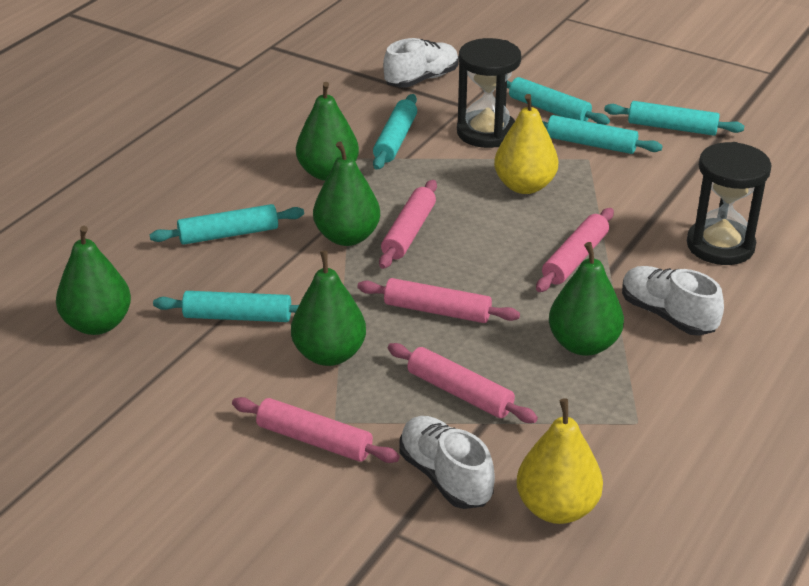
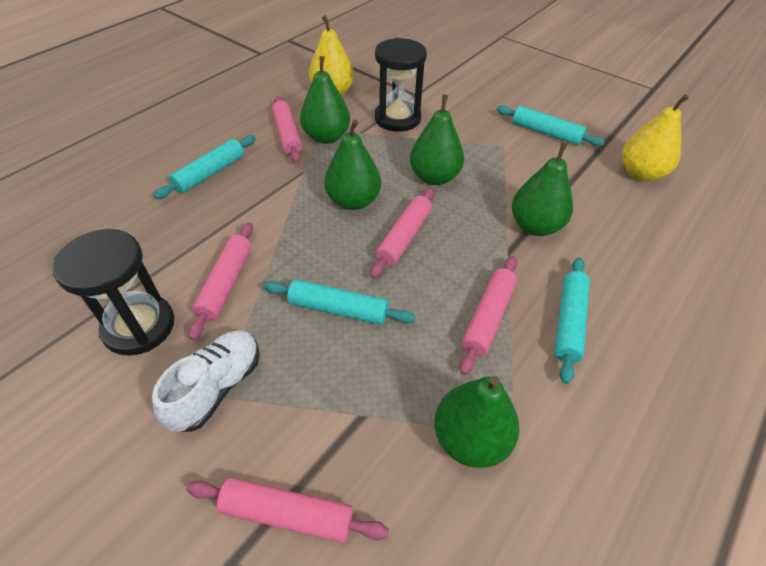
turquoise rolling pin: [150,204,304,245] [153,291,299,322] [373,94,417,170] [507,77,610,125] [542,115,662,154] [604,101,744,136] = 6 -> [154,135,256,199] [264,279,415,325] [496,105,605,146] [555,257,590,384] = 4
white shoe: [383,38,459,88] [399,416,495,509] [622,266,724,336] = 3 -> [152,330,260,432] = 1

